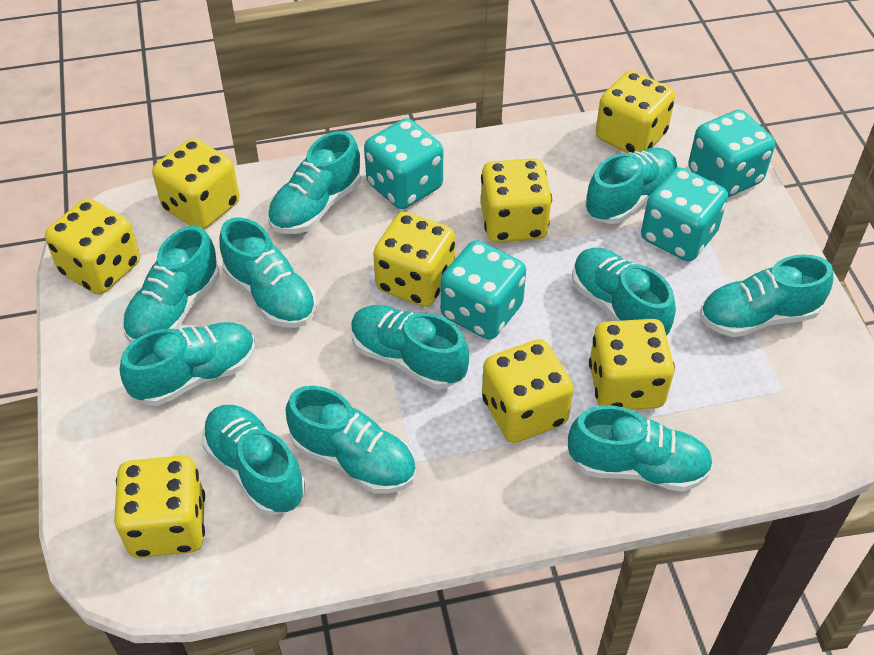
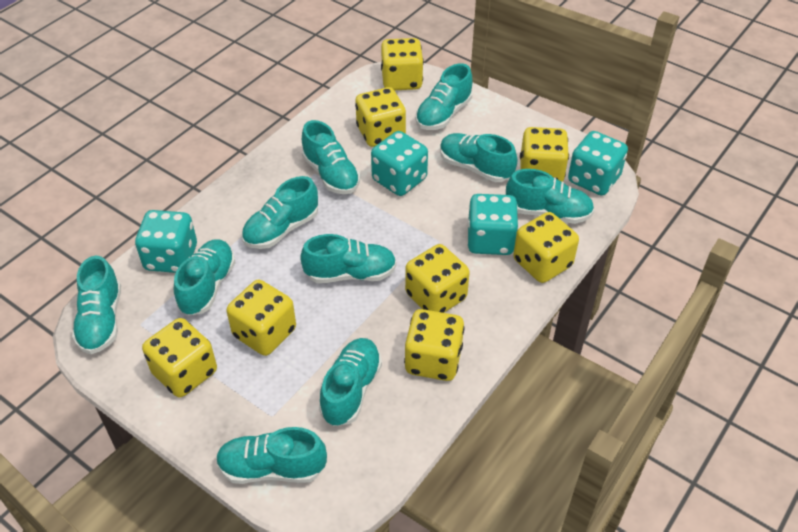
turquoise shoe: [120,322,255,406] [122,226,219,343] [202,405,305,516] [219,217,317,328] [268,131,361,234] [286,386,416,494] [351,305,469,389] [568,405,713,492] [572,248,676,336] [585,148,678,224] [700,254,833,337] = 11 -> [72,255,121,354] [174,239,236,316] [216,427,327,484] [241,176,318,249] [300,234,397,283] [302,120,360,194] [319,338,382,426] [415,63,472,130] [440,133,518,182] [506,169,594,224] = 10

